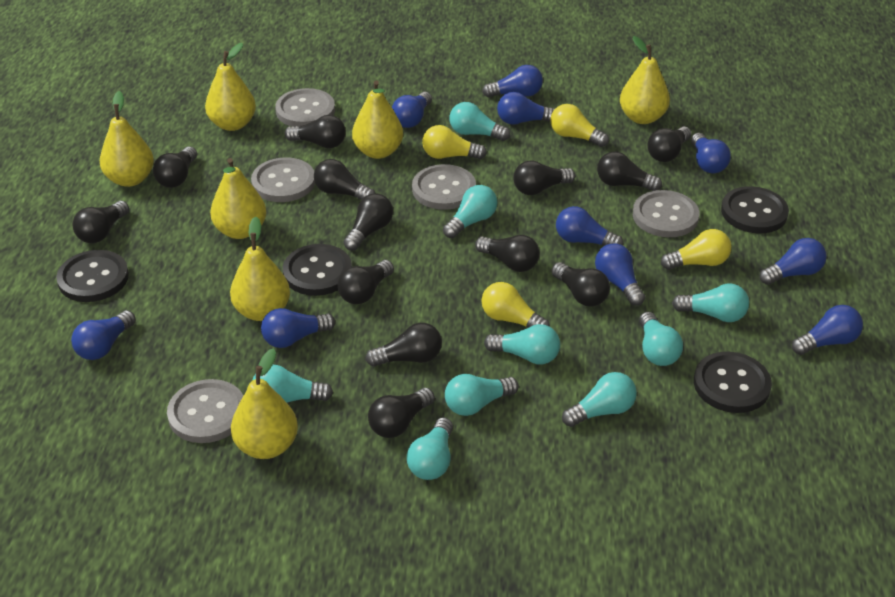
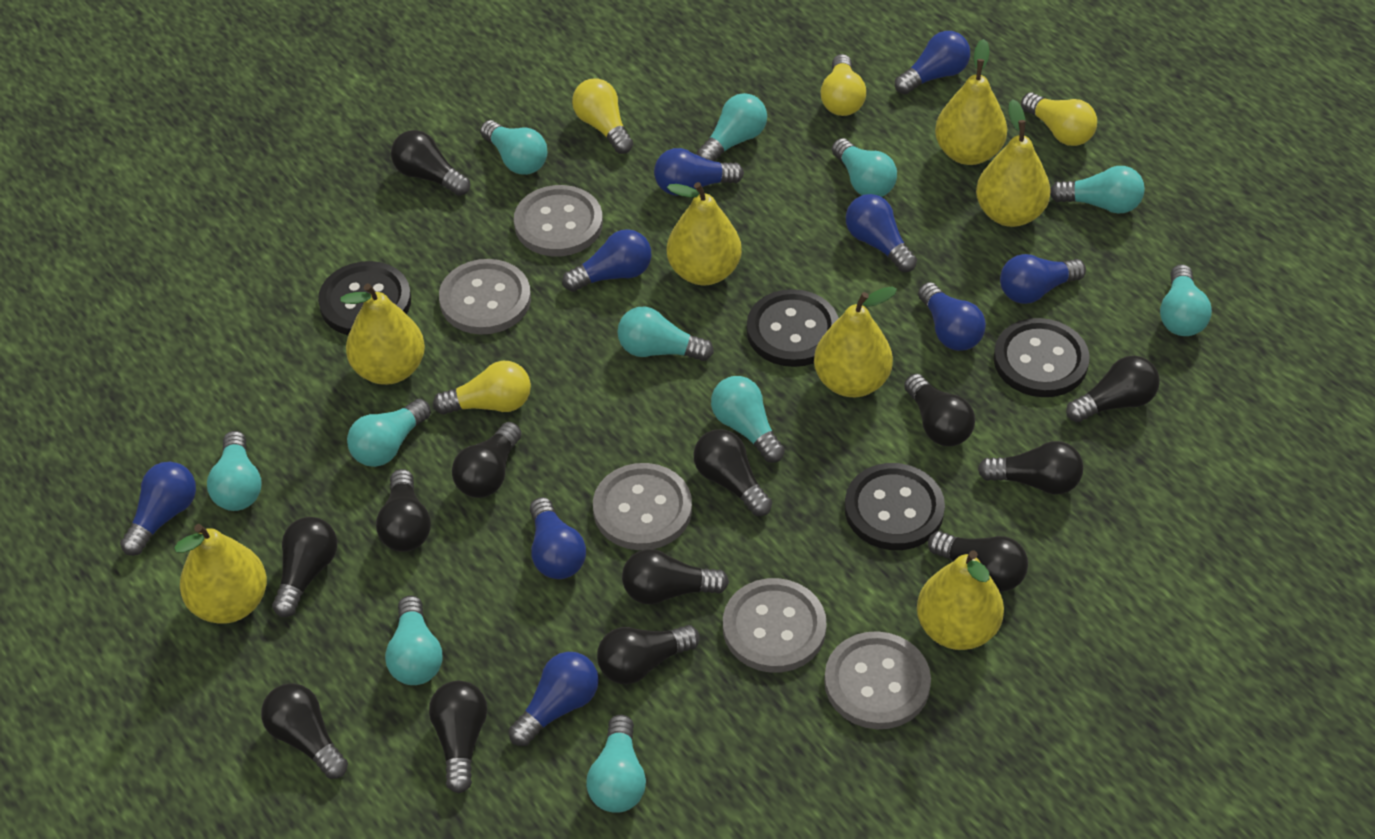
blue light bulb: [71,310,136,360] [261,308,335,348] [392,92,432,128] [482,65,543,97] [497,92,556,125] [556,206,623,246] [595,243,645,306] [691,133,731,173] [759,238,827,285] [792,305,863,355] = 10 -> [120,462,196,556] [509,652,599,746] [530,497,586,579] [562,229,651,292] [654,148,744,196] [846,194,917,272] [895,31,970,94] [918,282,986,351] [1000,254,1086,304] = 9
turquoise light bulb: [252,365,333,403] [407,417,453,480] [443,185,497,238] [445,374,519,416] [450,102,510,141] [484,324,560,364] [562,372,637,427] [639,312,683,366] [672,283,749,322] = 9 -> [207,431,262,511] [347,399,431,467] [385,596,442,685] [480,120,547,175] [586,715,646,813] [617,307,714,361] [697,93,767,161] [711,376,785,463] [832,138,897,197] [1050,166,1145,214] [1160,264,1212,336] = 11

